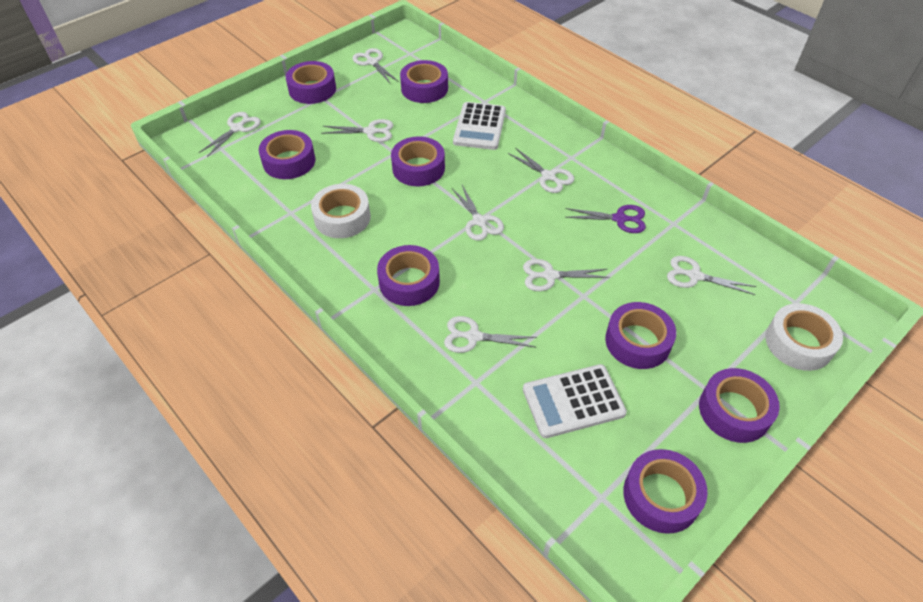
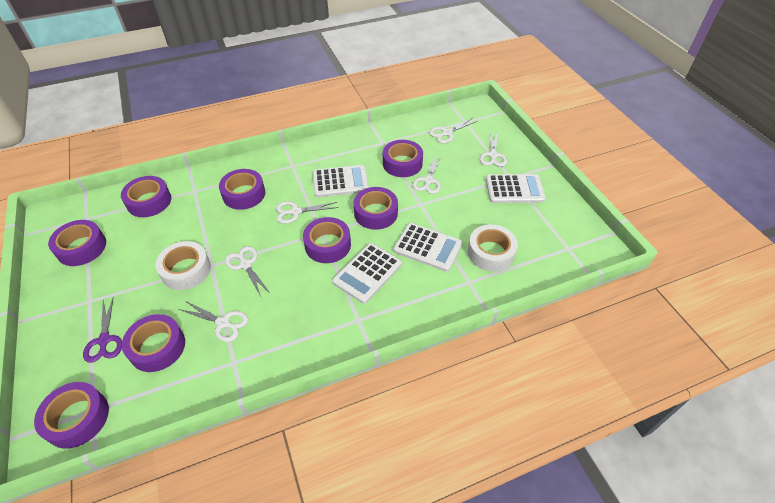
white calculator: [453,102,506,150] [523,364,627,438] = 2 -> [313,165,369,197] [332,243,402,304] [393,223,463,272] [486,174,546,203] = 4
white scissors: [199,112,261,157] [321,119,393,142] [352,48,399,83] [444,316,537,353] [452,185,504,241] [508,148,574,193] [523,259,610,291] [667,256,756,295] = 8 -> [179,301,248,342] [225,246,270,297] [276,201,338,224] [412,155,441,194] [429,118,477,143] [480,131,507,167] = 6

